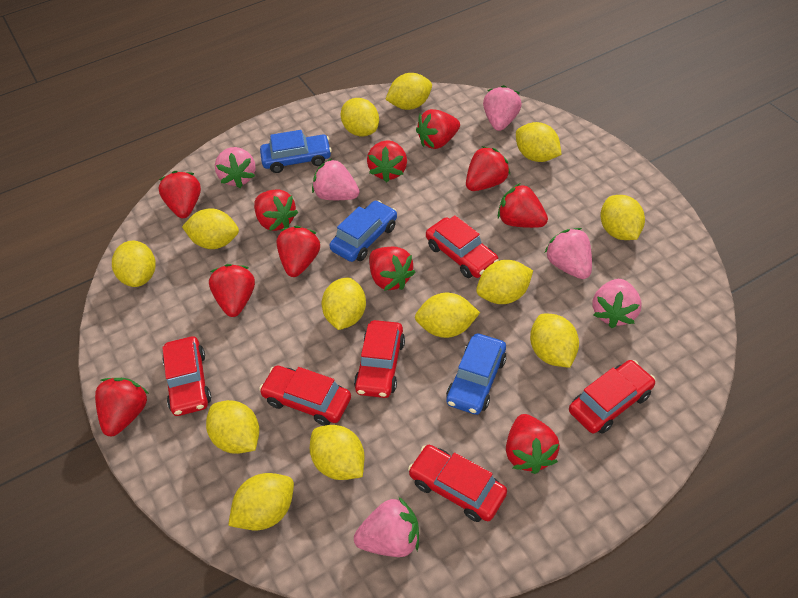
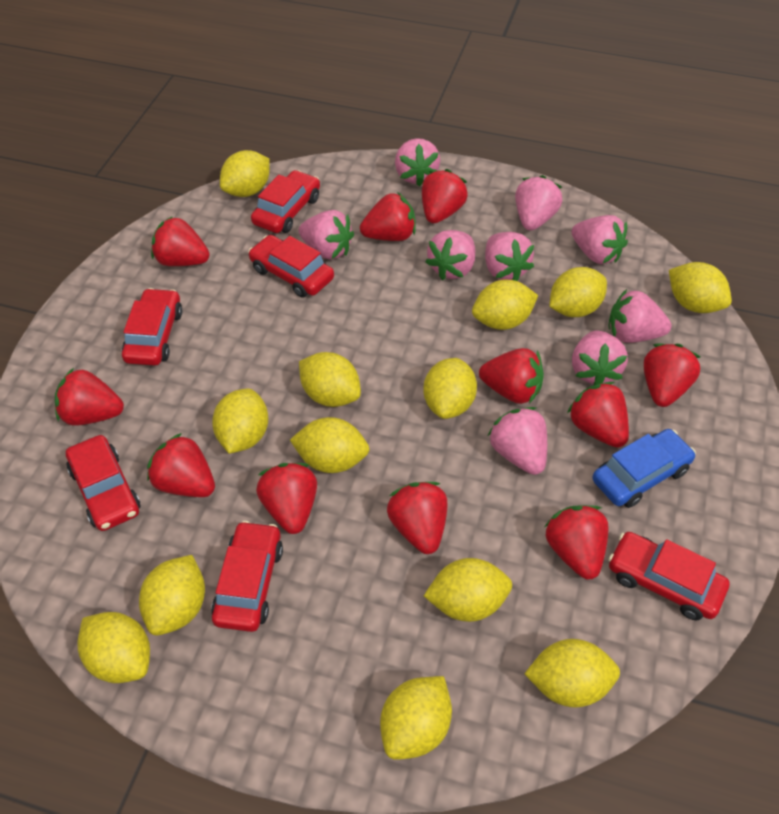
blue car: [260,130,332,173] [330,200,397,262] [446,334,506,415] = 3 -> [592,429,696,508] = 1
pink strawberry: [215,147,256,188] [312,159,360,200] [354,497,419,557] [483,85,522,131] [545,228,592,279] [592,279,642,328] = 6 -> [299,210,354,260] [395,138,440,187] [426,230,475,280] [485,232,534,281] [488,407,547,475] [515,175,562,231] [571,215,628,264] [572,330,628,385] [608,289,672,343] = 9

